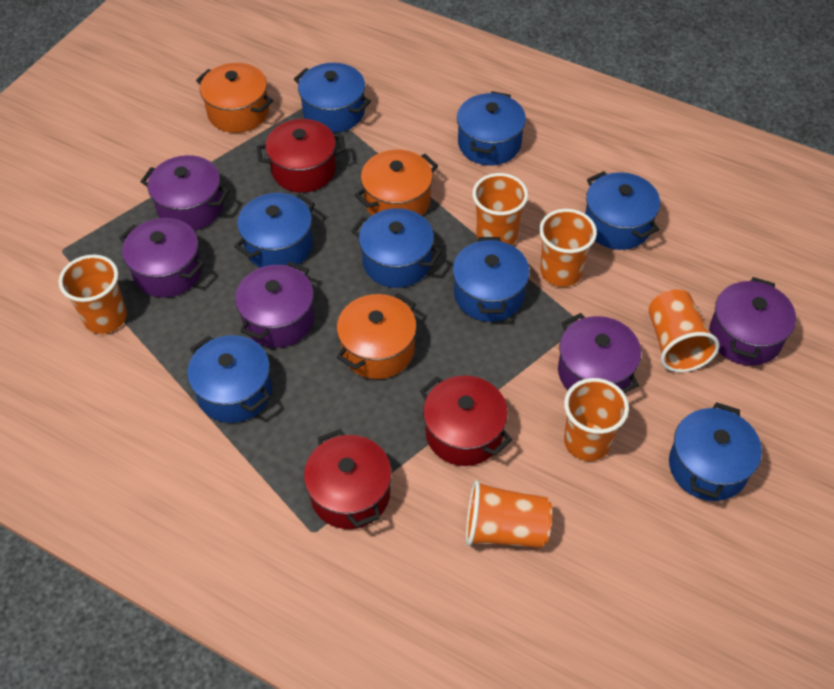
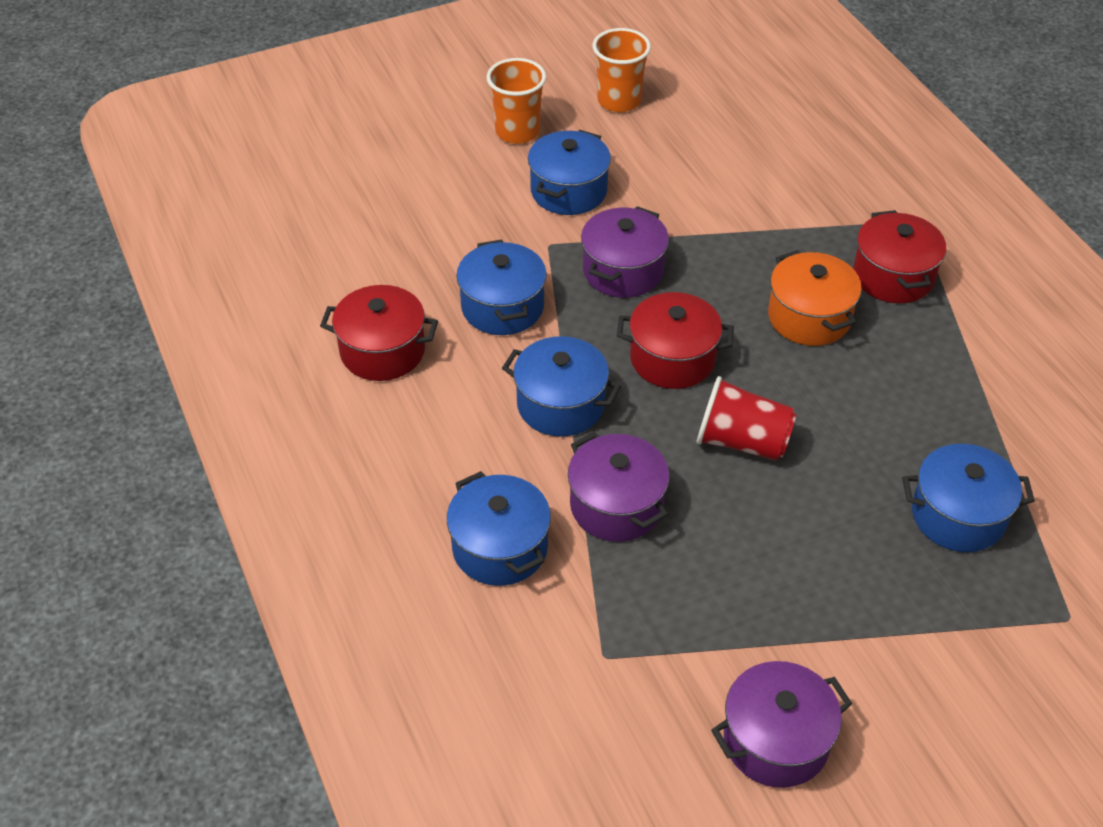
blue pot: [187,335,272,423] [234,193,315,268] [294,63,371,133] [351,208,443,288] [452,237,530,322] [457,91,526,165] [585,171,660,250] [669,402,762,501] = 8 -> [447,471,551,586] [456,239,547,335] [502,336,621,437] [528,130,611,215] [902,444,1035,552] = 5
orange cup: [58,255,127,334] [466,480,552,548] [472,173,528,245] [539,209,597,287] [564,378,629,461] [648,289,719,372] = 6 -> [486,58,546,144] [592,28,651,113] = 2
orange pot: [196,63,273,133] [336,293,417,379] [355,150,438,216] = 3 -> [768,250,862,346] = 1
purple pot: [119,218,205,298] [141,155,230,230] [235,261,315,348] [558,313,641,393] [709,277,796,366] = 5 -> [568,432,670,542] [581,206,669,298] [711,661,852,788] = 3
red cup: none = 0 -> [697,376,796,461] = 1

